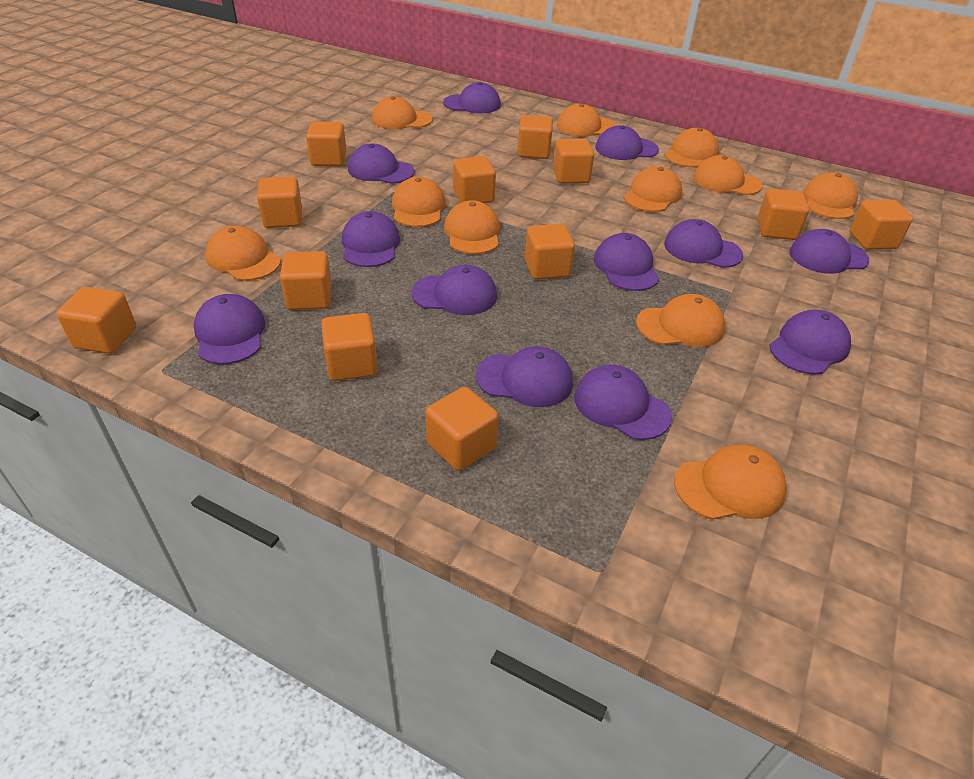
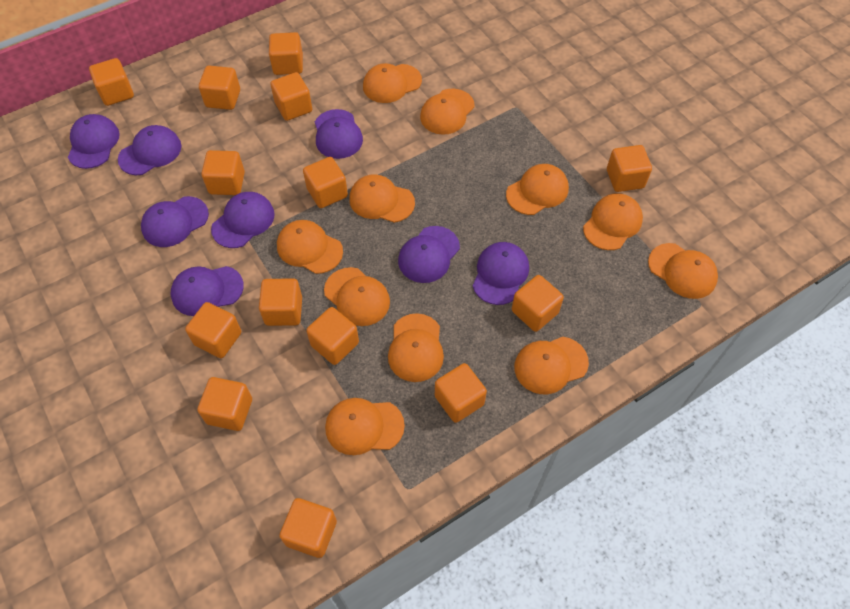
orange cube: [57,287,136,354] [257,176,302,228] [280,251,332,310] [306,122,347,166] [321,313,378,381] [426,387,499,471] [453,156,496,203] [518,115,553,159] [525,224,575,280] [553,139,594,184] [757,189,809,240] [850,200,913,250] = 12 -> [89,58,134,106] [185,302,241,358] [197,377,252,431] [199,66,240,110] [202,150,245,195] [259,278,302,326] [269,32,303,75] [270,72,312,121] [280,498,337,558] [303,157,348,208] [306,307,359,365] [435,363,487,423] [512,275,564,332] [607,145,652,192] = 14
purple cap: [194,294,265,364] [342,211,400,267] [348,143,414,184] [412,265,497,315] [443,82,501,113] [476,346,573,407] [574,365,672,440] [594,233,660,291] [595,125,659,160] [664,219,743,268] [769,310,851,374] [789,229,870,274] = 12 -> [68,114,120,169] [118,125,181,175] [141,196,209,247] [171,266,244,316] [211,192,275,248] [315,109,363,159] [398,226,460,283] [473,242,529,305] = 8

